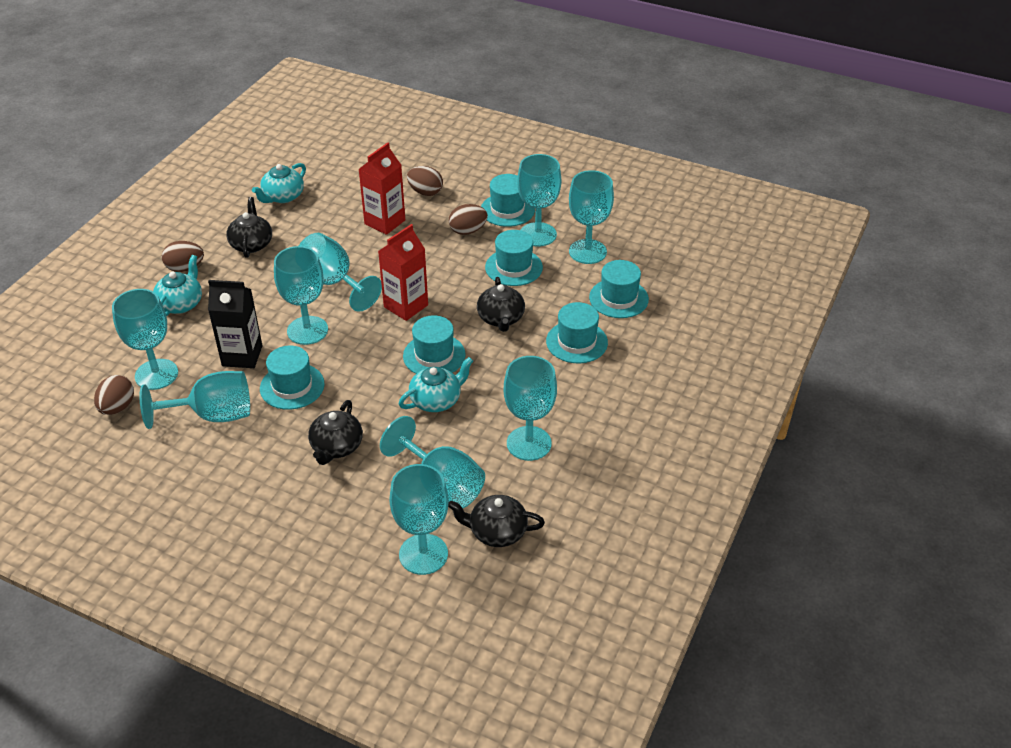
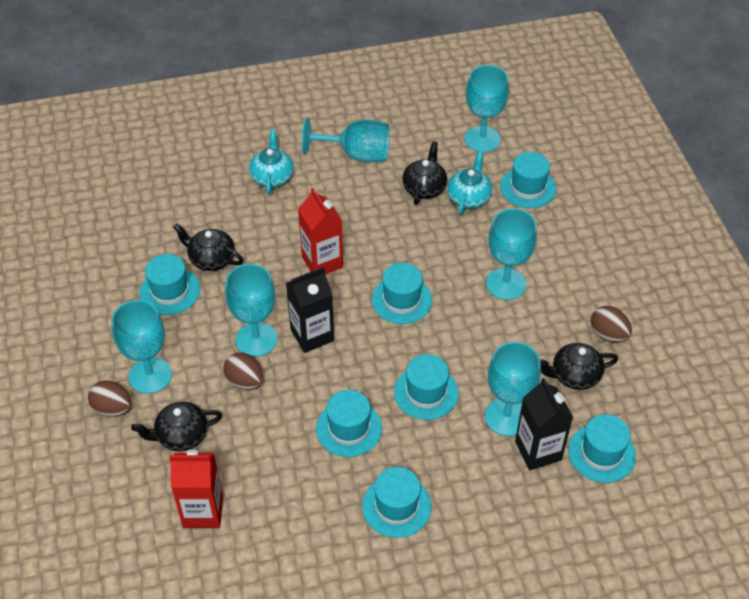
black carton: [208,280,262,368] = 1 -> [286,267,334,353] [515,378,573,470] = 2
brown egg: [94,375,134,415] [162,241,204,272] [407,166,443,196] [449,204,488,235] = 4 -> [88,380,132,417] [224,353,264,390] [591,306,632,342] = 3
turquoise goblet: [112,289,178,390] [139,371,250,429] [274,246,328,345] [299,233,382,312] [380,416,485,508] [389,464,449,575] [504,356,557,461] [517,154,561,247] [569,170,614,264] = 9 -> [111,300,172,394] [225,264,277,357] [302,118,389,162] [464,65,509,152] [485,342,541,436] [486,208,537,300] = 6
turquoise hat: [260,346,325,410] [403,315,466,374] [481,174,535,227] [485,230,543,286] [546,302,608,363] [589,260,649,318] = 6 -> [140,254,200,315] [316,390,382,457] [362,467,431,538] [372,263,432,324] [394,354,459,420] [500,152,556,208] [568,414,636,483] = 7
turquoise teapot: [153,255,202,316] [252,163,306,203] [399,357,473,412] = 3 -> [249,130,294,194] [447,151,493,215] = 2

